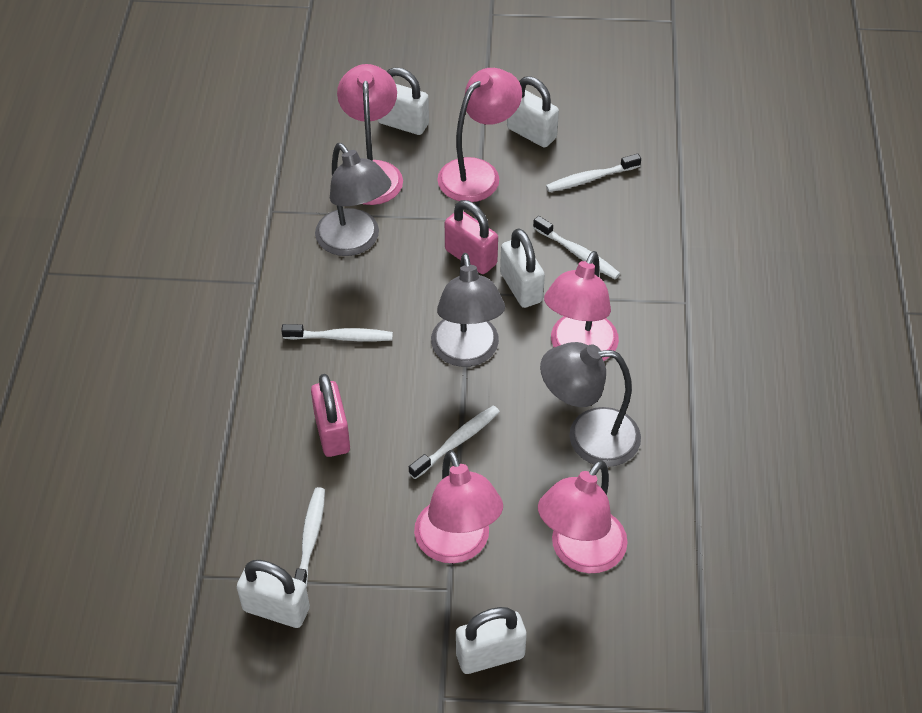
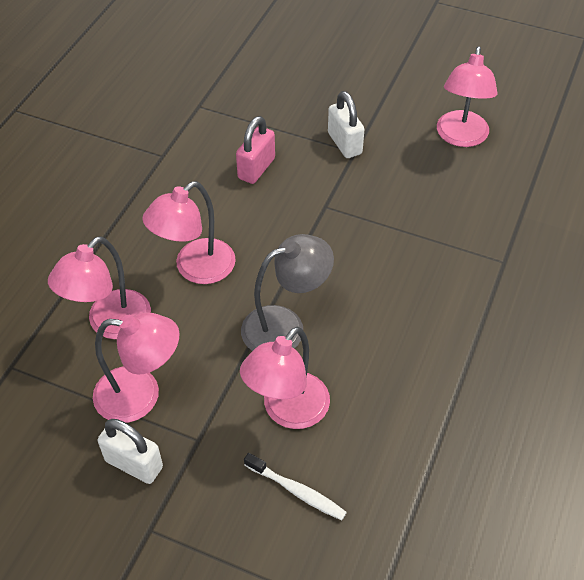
grey lamp: [315,143,391,256] [431,253,505,367] [540,342,641,467] = 3 -> [241,234,334,351] = 1
pink padlock: [311,374,350,457] [445,200,498,274] = 2 -> [236,116,275,184] = 1
white padlock: [237,560,310,628] [378,67,429,135] [456,607,527,674] [500,228,545,308] [507,76,559,148] = 5 -> [98,419,163,484] [328,91,364,158] = 2
white toothbrush: [281,324,393,342] [295,487,325,588] [409,405,500,479] [533,216,620,279] [546,154,641,192] = 5 -> [244,453,347,520] = 1

